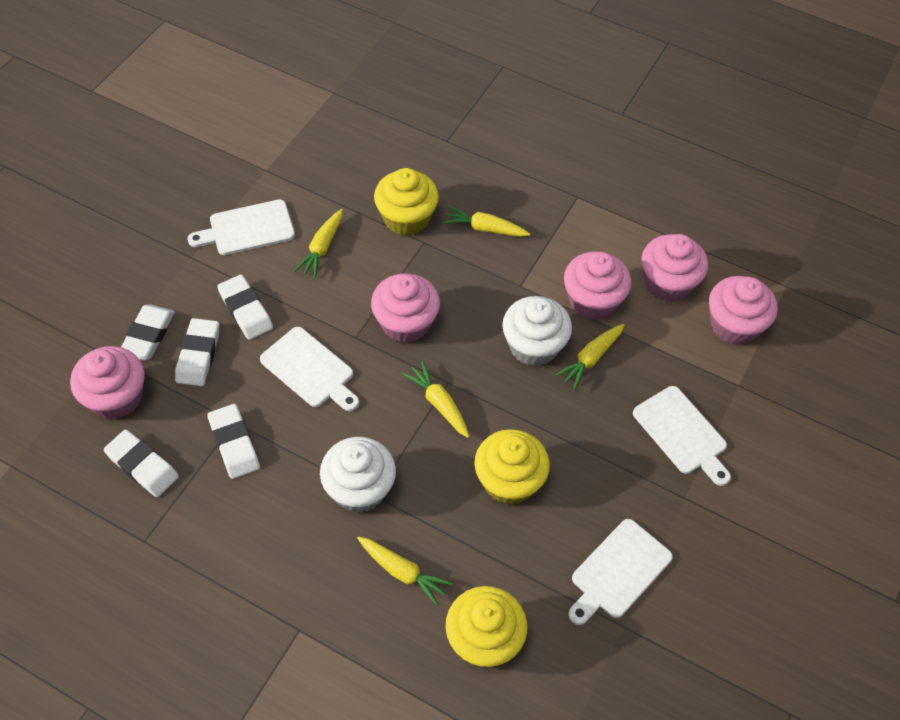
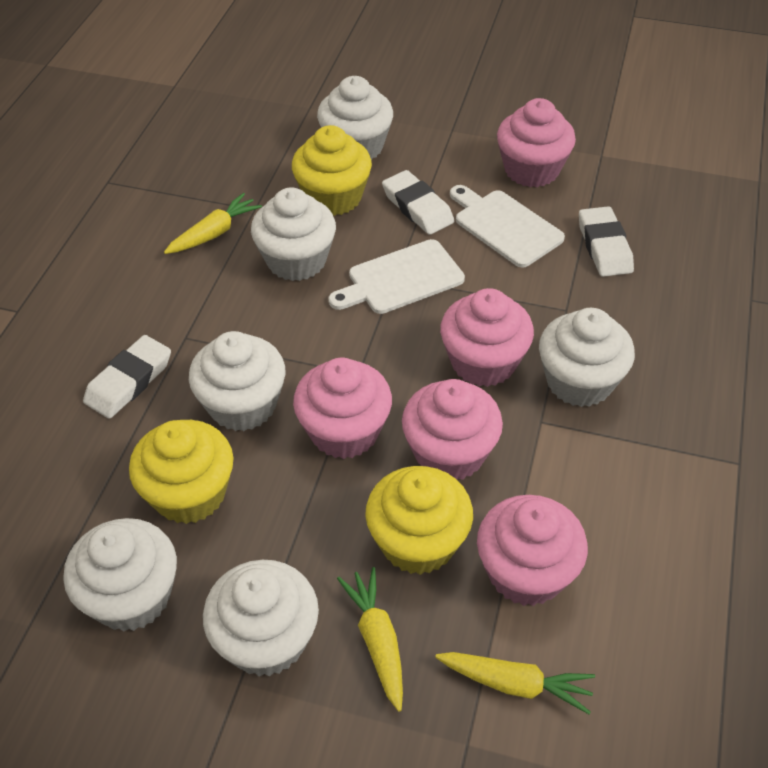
white cupcake: [320,437,396,512] [502,296,572,366] = 2 -> [63,518,177,632] [189,331,285,431] [203,560,319,677] [251,187,336,281] [317,76,393,160] [539,308,635,407] = 6
white cutting board: [187,199,295,255] [260,327,359,411] [568,519,673,625] [633,386,731,486] = 4 -> [328,239,465,314] [450,185,565,268] = 2
white eraser: [104,429,179,497] [121,304,175,360] [175,318,219,386] [207,404,260,479] [217,275,273,340] = 5 -> [83,335,171,419] [382,170,454,235] [579,206,634,277] = 3
yellow carrot: [294,209,343,278] [357,536,453,606] [402,361,469,438] [442,206,530,237] [555,324,624,390] = 5 -> [164,193,262,254] [337,567,403,712] [435,652,595,714] = 3

